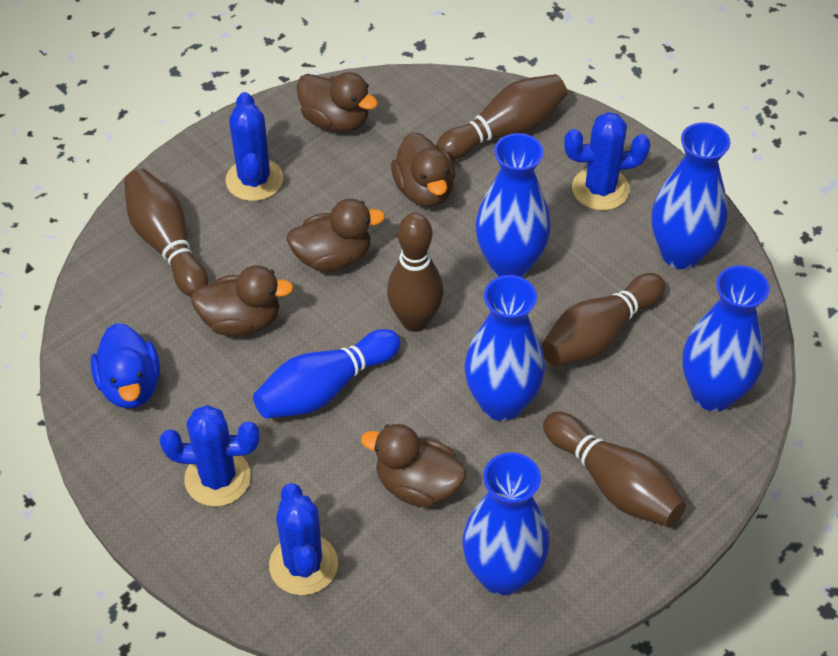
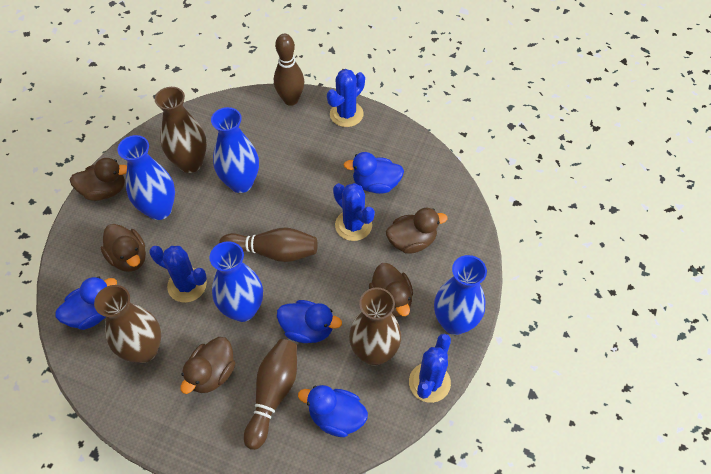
blue bowling pin: [253,329,400,419] = 1 -> none = 0
blue duck: [91,323,160,408] = 1 -> [56,276,117,330] [277,300,342,343] [298,385,368,437] [344,152,404,194] = 4
blue vase: [462,452,549,596] [464,275,545,421] [476,133,551,277] [652,122,731,269] [682,265,770,411] = 5 -> [117,135,175,220] [209,241,263,322] [211,107,259,193] [434,255,487,335] = 4
brown bowling pin: [124,169,208,297] [387,213,444,332] [436,74,567,160] [541,273,665,366] [543,412,686,527] = 5 -> [219,227,317,262] [244,339,297,450] [274,34,304,106] = 3
brown vase: none = 0 -> [94,285,161,363] [155,87,207,173] [349,287,401,366] = 3

